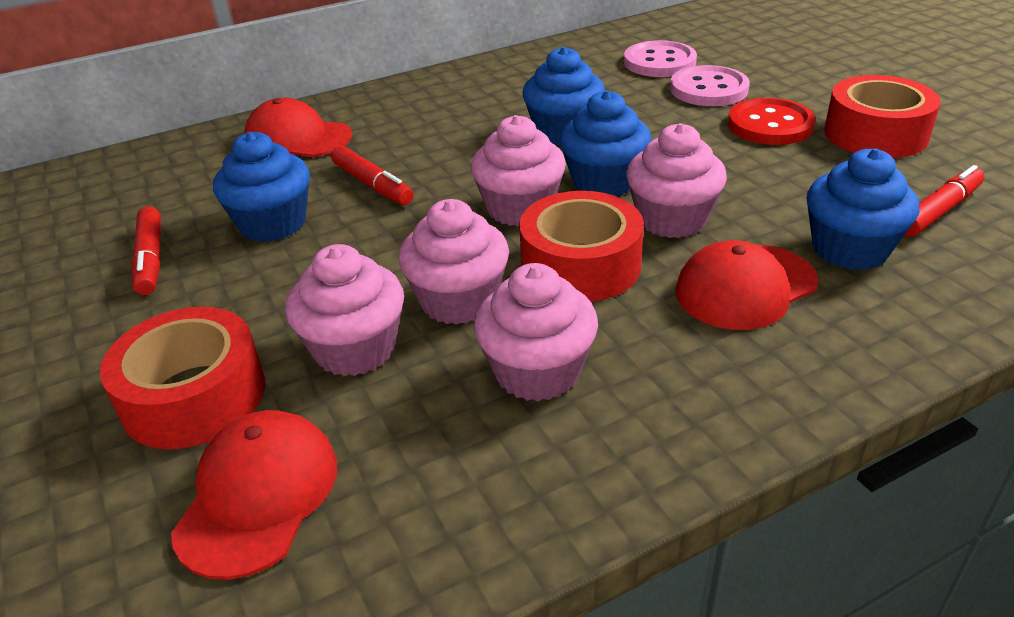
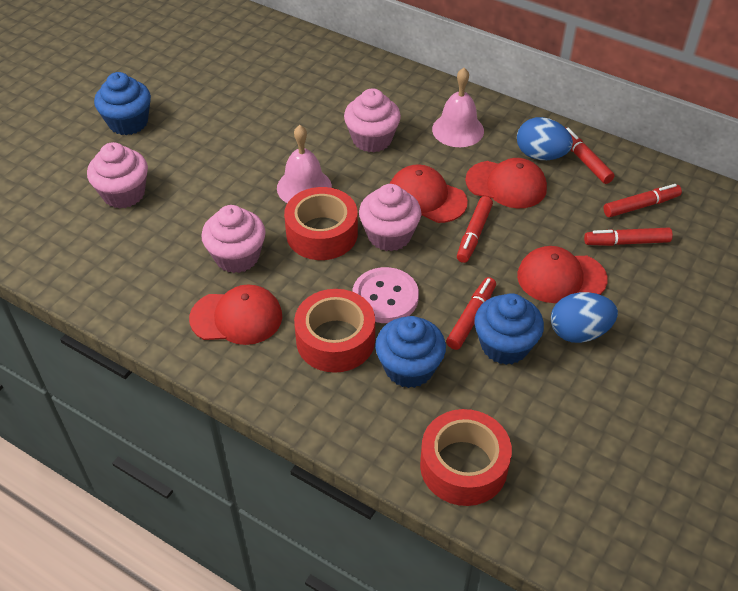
blue cupcake: [213,131,310,242] [523,46,605,145] [560,90,652,196] [807,148,919,270] = 4 -> [94,72,151,135] [375,316,446,388] [474,293,544,365] = 3
blue egg: none = 0 -> [517,117,573,160] [551,292,618,343] = 2
pink bell: none = 0 -> [277,125,332,203] [432,68,484,147] = 2
pink button: [624,40,697,77] [670,65,750,106] = 2 -> [352,267,419,323] = 1
pink cupcake: [285,244,404,376] [399,199,509,325] [471,115,566,226] [474,263,598,401] [626,123,727,238] = 5 -> [87,142,148,208] [201,205,266,273] [344,88,401,152] [359,184,421,251] = 4
red button: [728,98,816,145] = 1 -> none = 0
red cap: [171,410,337,580] [244,98,352,157] [675,240,818,330] = 3 -> [189,285,282,345] [390,164,468,223] [465,158,547,209] [517,246,608,303] = 4
red marker: [131,206,161,295] [331,146,414,205] [905,165,984,237] = 3 -> [446,277,496,350] [457,196,493,263] [565,127,615,184] [584,227,673,246] [603,184,682,217] = 5

